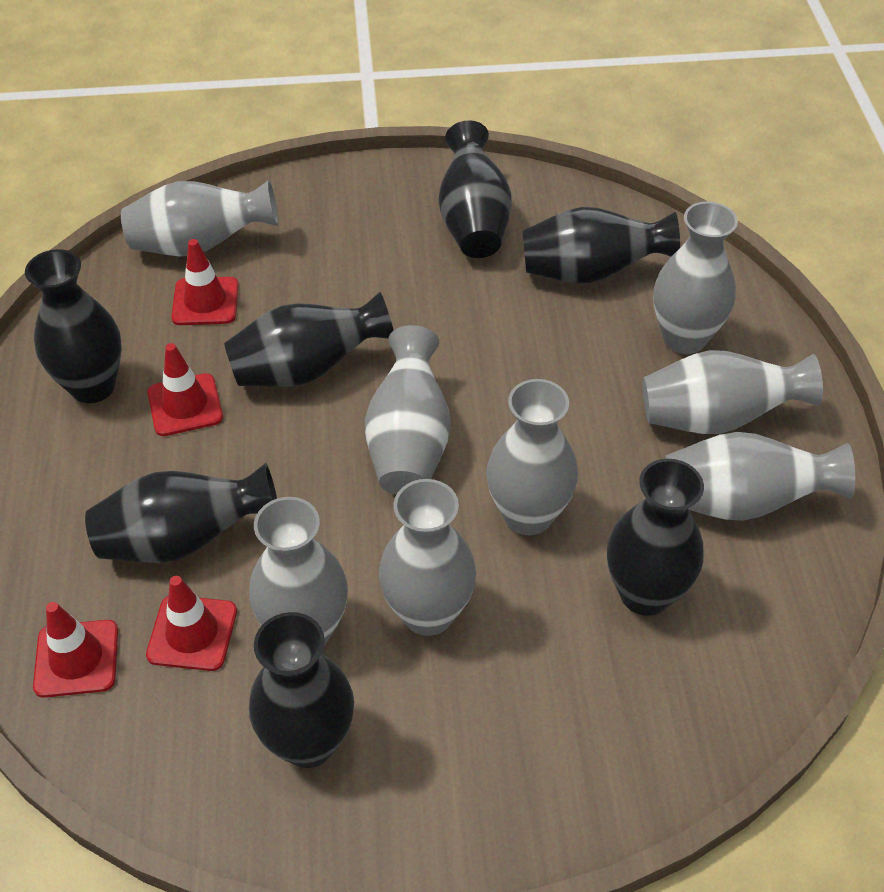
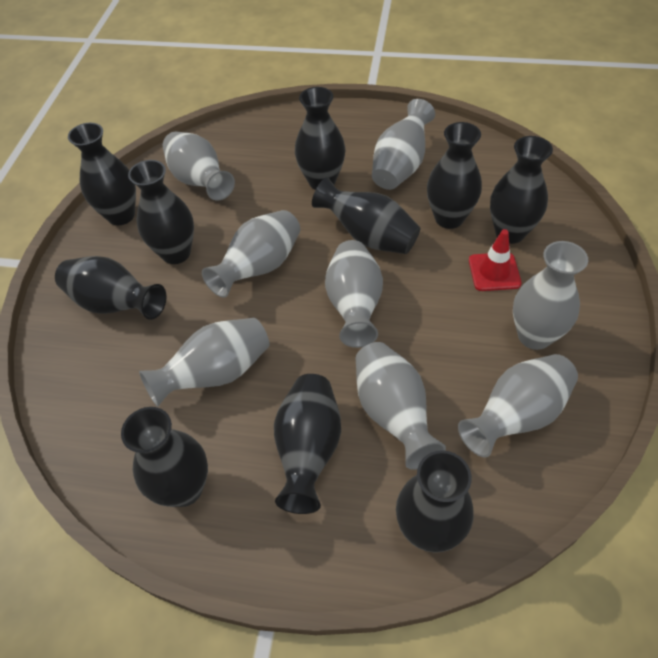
black vase: [25,249,122,403] [85,463,277,563] [224,292,394,387] [249,612,354,768] [439,120,511,258] [522,207,680,283] [607,459,704,616] = 7 -> [55,256,167,320] [68,123,136,225] [121,407,208,507] [128,160,194,264] [274,374,341,514] [295,87,345,190] [312,177,420,254] [396,450,474,552] [427,122,482,229] [490,136,553,244] = 10
red traffic cone: [33,602,118,698] [146,576,237,671] [147,343,223,436] [171,239,239,325] = 4 -> [469,229,522,291] = 1

